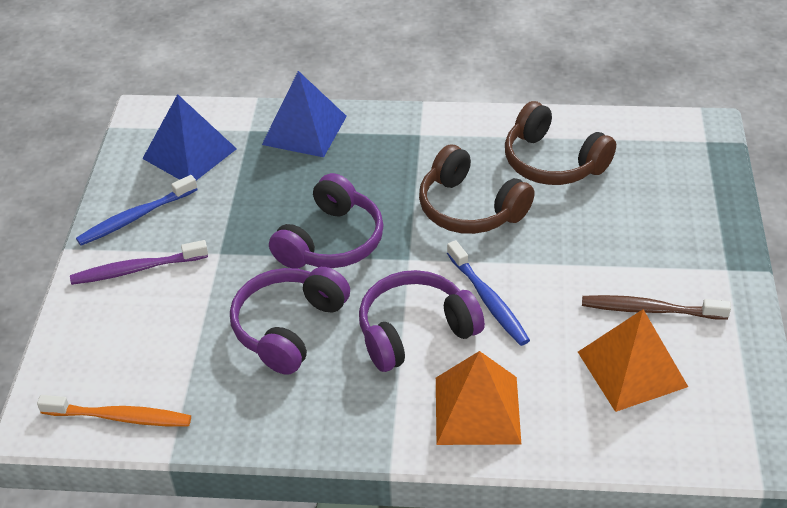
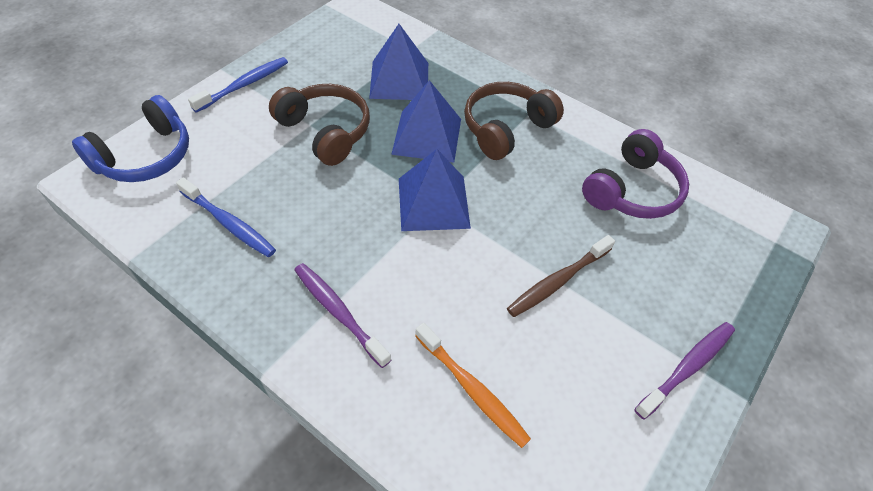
blue headphones: none = 0 -> [72,95,189,182] = 1
blue pyramid: [142,94,237,180] [262,71,347,157] = 2 -> [369,24,428,100] [391,80,461,163] [399,149,471,231] = 3
orange pyramid: [436,351,521,445] [578,309,688,412] = 2 -> none = 0
purple headphones: [230,267,350,375] [269,173,384,269] [359,270,485,372] = 3 -> [582,129,689,219] = 1
purple toothbrush: [70,240,208,285] = 1 -> [294,263,391,368] [634,322,735,419] = 2

